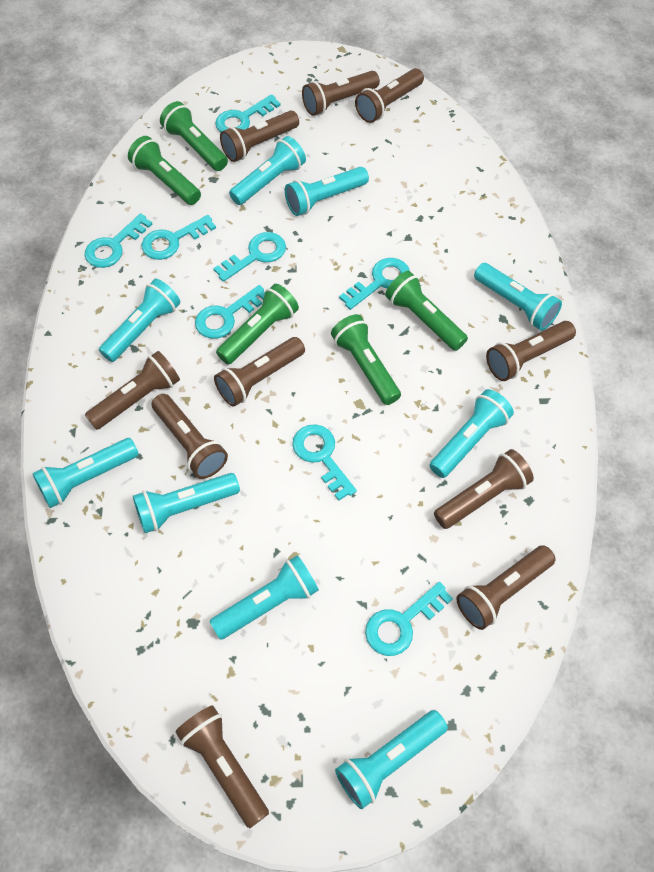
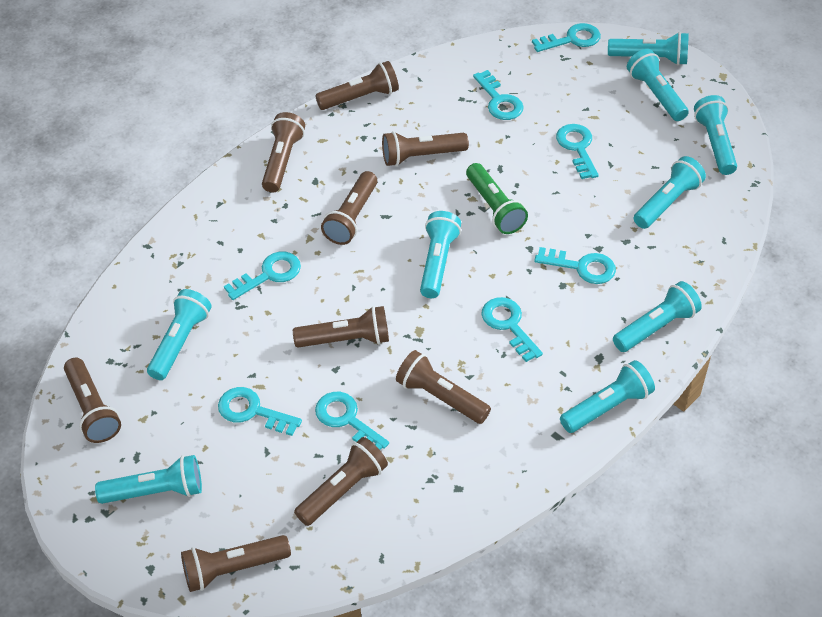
brown flashlight: [85,351,180,430] [152,394,228,479] [175,705,269,828] [214,337,305,407] [220,110,299,162] [302,71,380,116] [355,68,424,123] [434,449,534,529] [456,545,556,630] [486,321,576,381] = 10 -> [64,358,121,443] [181,535,291,592] [262,112,305,193] [293,306,389,348] [294,437,388,526] [315,61,399,110] [321,171,377,245] [382,131,469,166] [396,350,491,424] = 9
green flashlight: [128,136,201,205] [160,101,228,171] [216,284,299,365] [331,314,401,405] [385,271,468,351] = 5 -> [466,163,528,234] = 1

